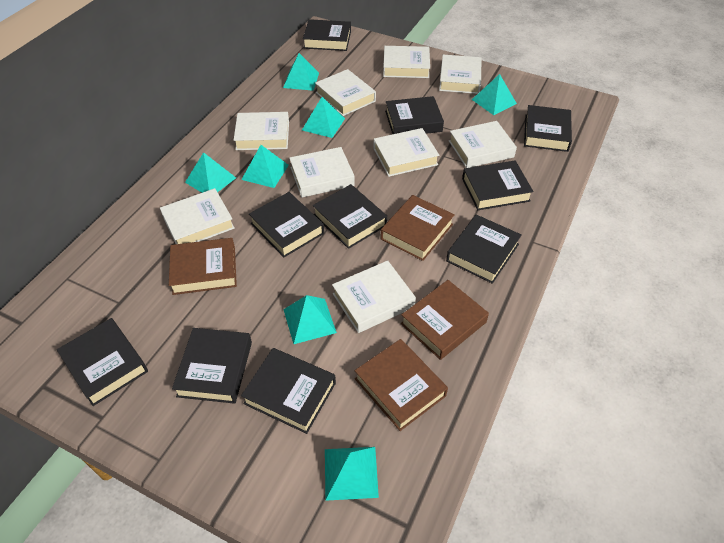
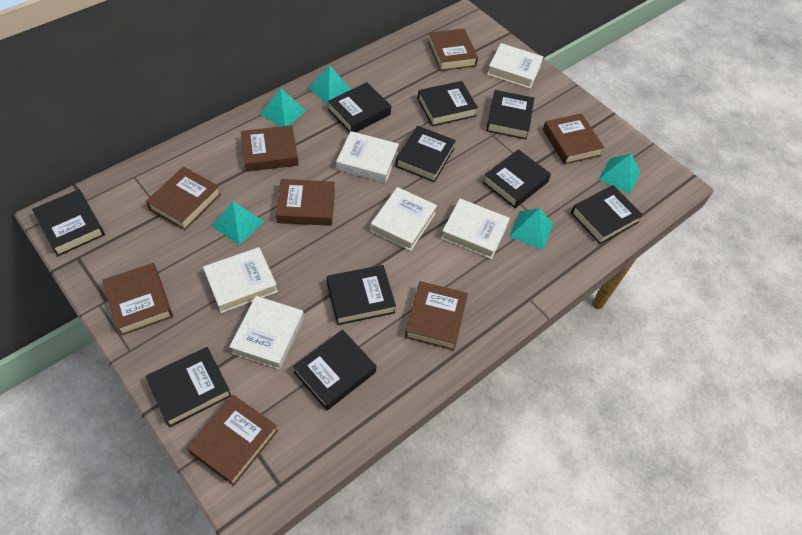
brown book: [169,238,237,295] [355,339,448,431] [381,195,455,261] [401,280,489,360] = 4 -> [102,263,173,336] [146,166,221,230] [187,395,278,486] [241,125,299,172] [276,179,335,226] [405,281,468,350] [428,28,478,71] [543,113,604,165] = 8
turquoise pyramid: [185,152,236,193] [241,145,289,188] [283,53,319,91] [283,295,337,344] [302,97,345,138] [325,447,379,501] [472,74,517,115] = 7 -> [212,202,264,245] [260,88,306,126] [309,65,351,105] [509,208,553,249] [598,153,641,194] = 5
white book: [160,188,235,244] [234,112,289,150] [289,147,355,197] [315,69,376,116] [332,260,416,333] [373,128,439,177] [383,46,430,78] [439,55,482,94] [449,121,517,168] = 9 -> [203,247,278,313] [229,296,304,370] [336,131,399,183] [370,187,437,251] [441,199,510,259] [487,43,543,88] = 6

